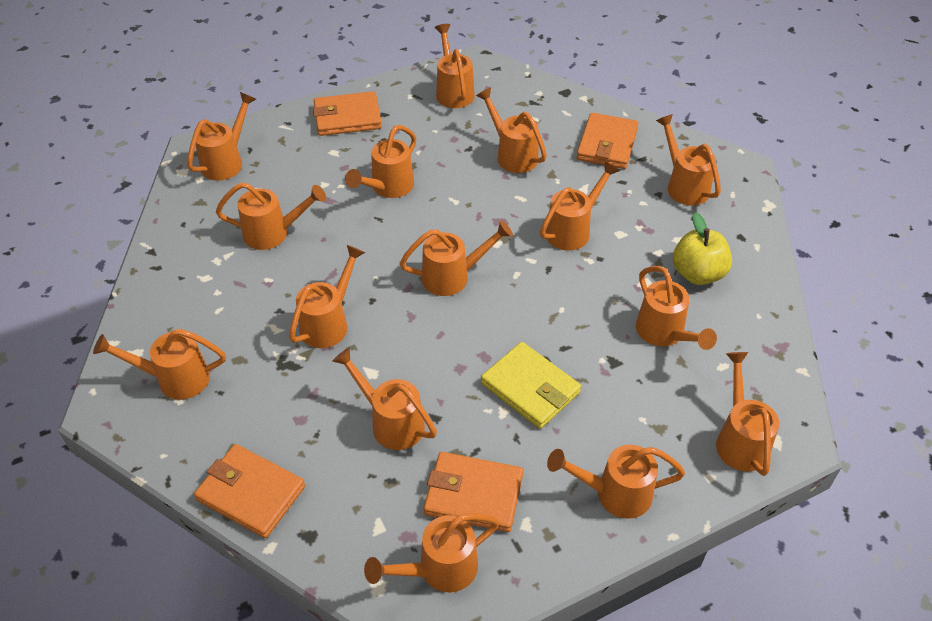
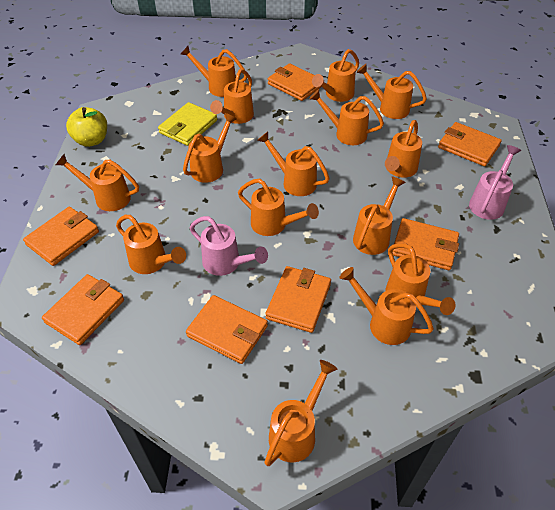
orange wallet: [194,444,305,538] [313,91,382,136] [424,452,523,532] [577,112,639,169] = 4 -> [23,207,99,266] [42,274,124,345] [186,295,268,364] [266,266,331,333] [268,63,324,101] [393,218,459,270] [438,122,502,166] = 7
pink watering can: none = 0 -> [190,216,268,276] [469,145,521,220] = 2

